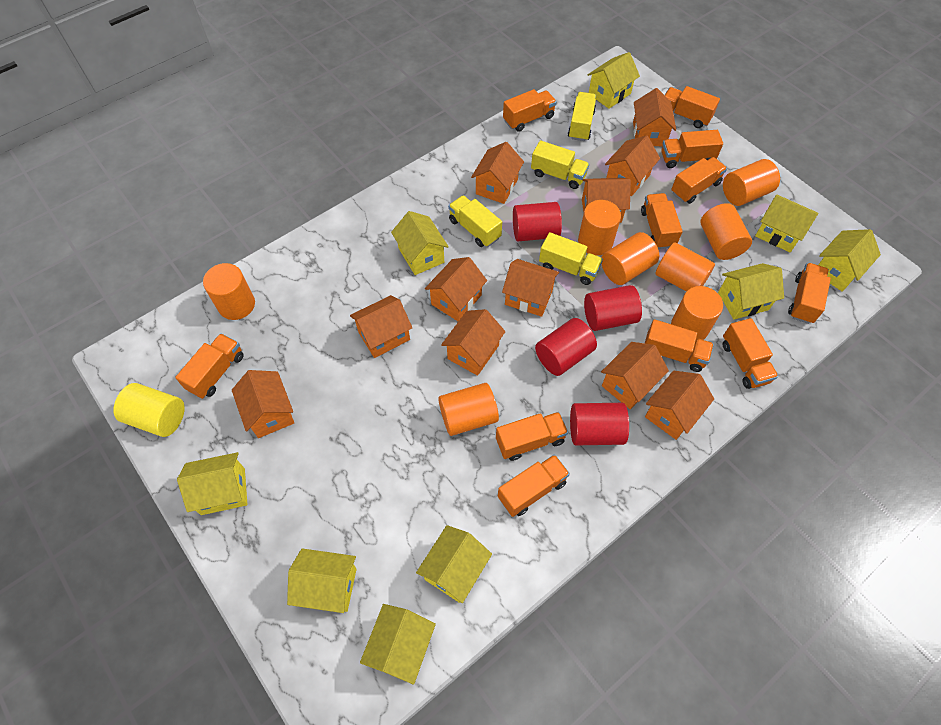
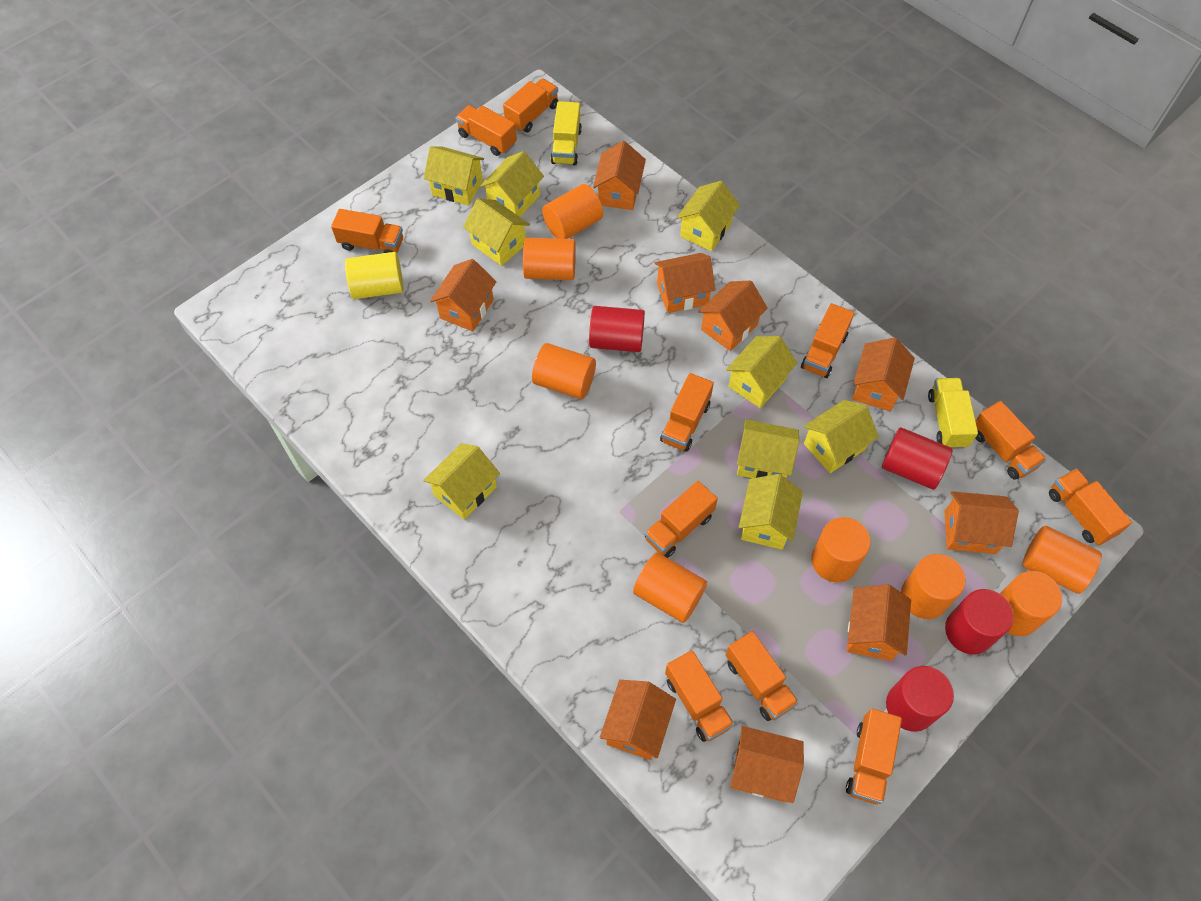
orange house: [232,370,294,438] [350,295,412,358] [425,257,487,321] [441,309,505,376] [471,142,524,204] [502,259,559,317] [582,178,631,223] [601,342,669,409] [605,135,660,196] [633,88,676,146] [645,371,714,440] = 11 -> [430,259,497,332] [593,141,646,210] [600,680,676,760] [655,253,716,313] [698,280,768,351] [730,726,804,803] [847,584,911,661] [852,337,915,412] [945,491,1019,554] = 9
yellow truck: [448,195,502,247] [531,140,589,189] [539,232,603,285] [568,92,596,141] = 4 -> [551,101,582,165] [928,378,978,449] = 2

